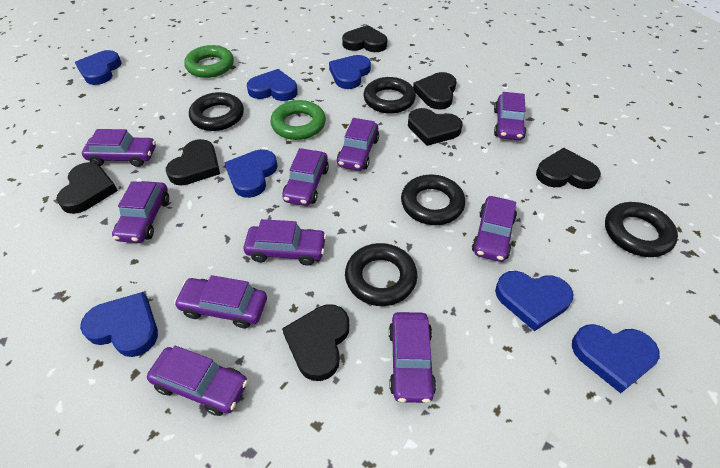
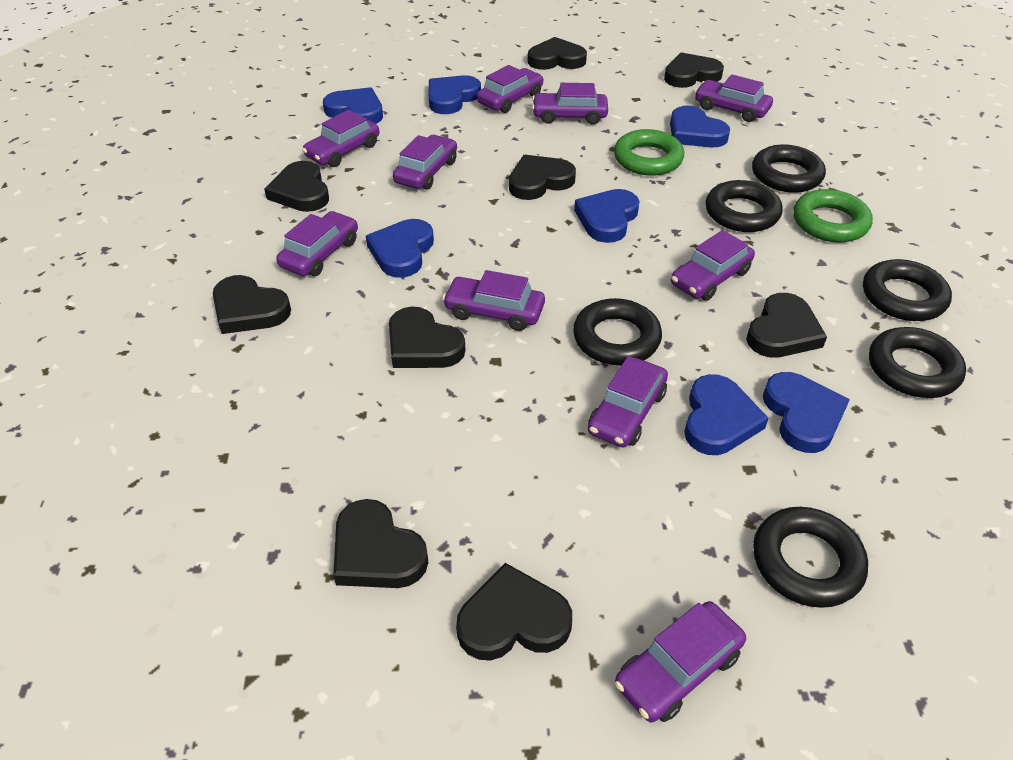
black heart: [56,162,118,214] [166,139,220,185] [282,304,349,381] [342,25,387,52] [408,108,463,146] [413,72,456,109] [536,148,601,189] = 7 -> [213,275,291,334] [264,161,329,212] [333,499,429,588] [389,306,466,368] [456,563,572,661] [509,155,576,200] [528,37,587,70] [664,52,724,88] [746,293,827,358] = 9
black ring: [189,92,244,131] [345,243,417,306] [363,77,416,114] [401,175,465,225] [605,202,678,257] = 5 -> [573,298,662,365] [706,180,783,232] [752,145,826,193] [753,507,868,608] [863,259,952,321] [869,327,966,398] = 6

